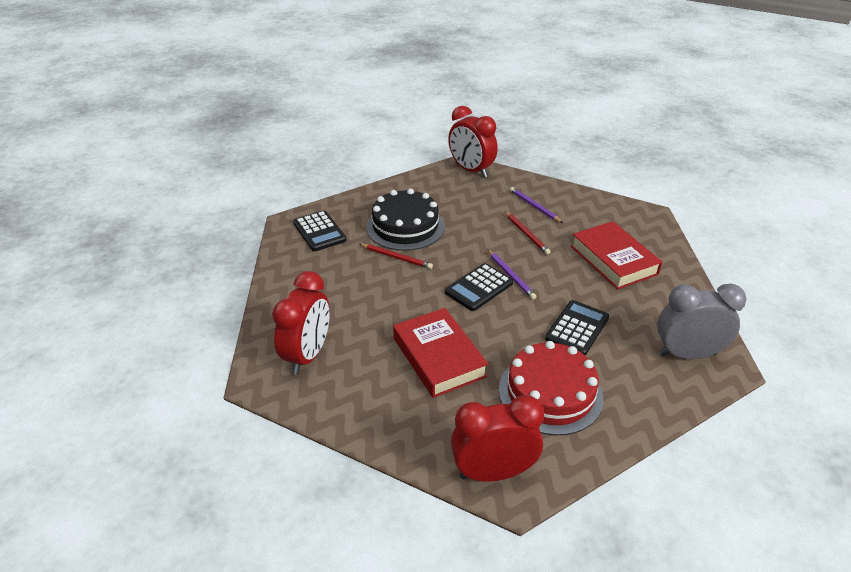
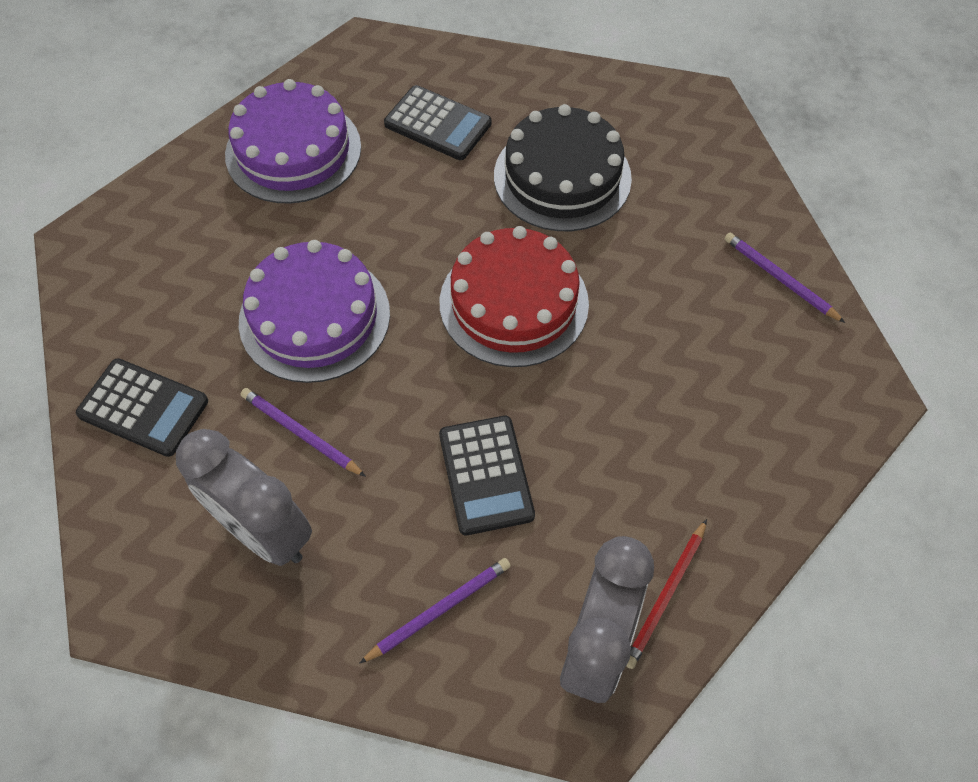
grey clock: [657,284,747,359] = 1 -> [176,429,312,566] [560,536,654,703] = 2
purple cake: none = 0 -> [225,79,361,204] [239,240,390,383] = 2
purple pencil: [487,249,537,299] [510,187,563,223] = 2 -> [241,388,366,477] [359,558,511,664] [725,232,845,323] = 3
red book: [393,308,488,398] [571,221,662,289] = 2 -> none = 0
red clock: [272,271,330,374] [448,106,498,178] [451,395,544,482] = 3 -> none = 0
red pencil: [360,244,433,269] [505,211,551,255] = 2 -> [626,519,707,669] = 1

